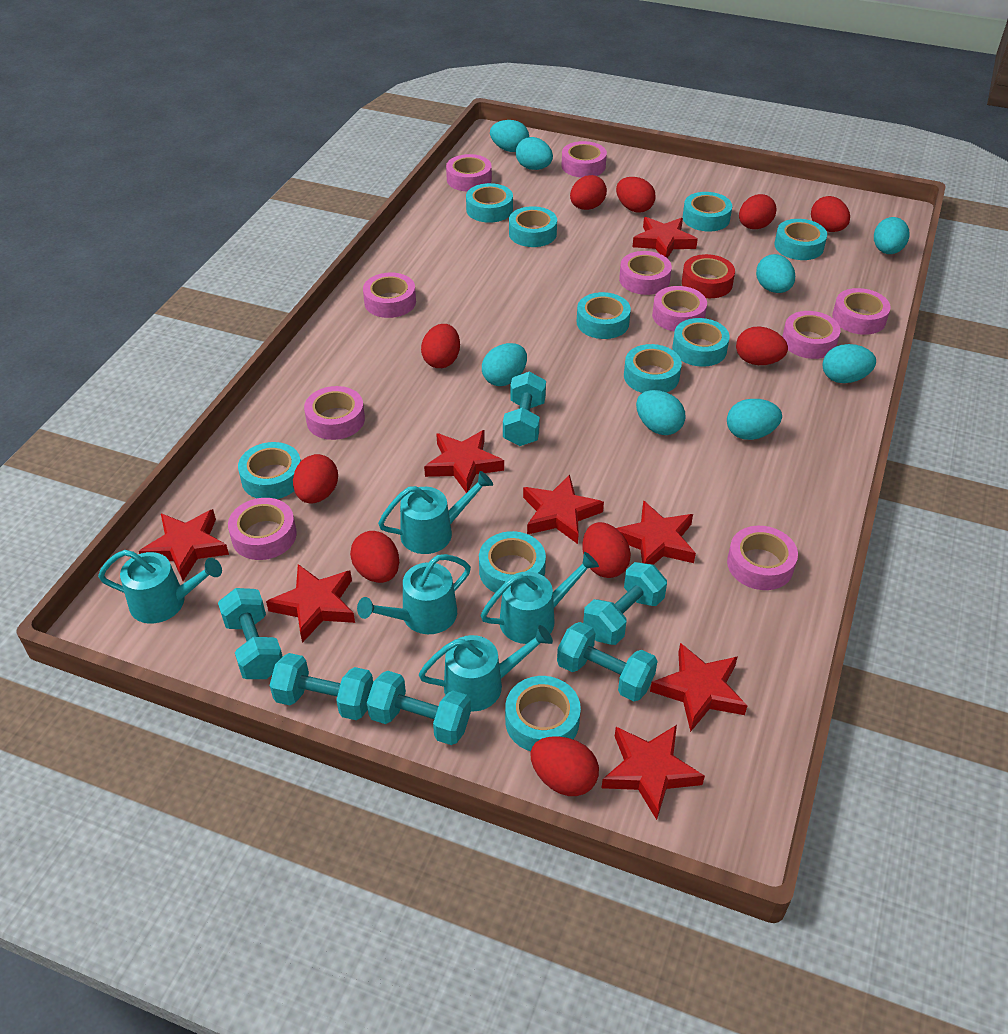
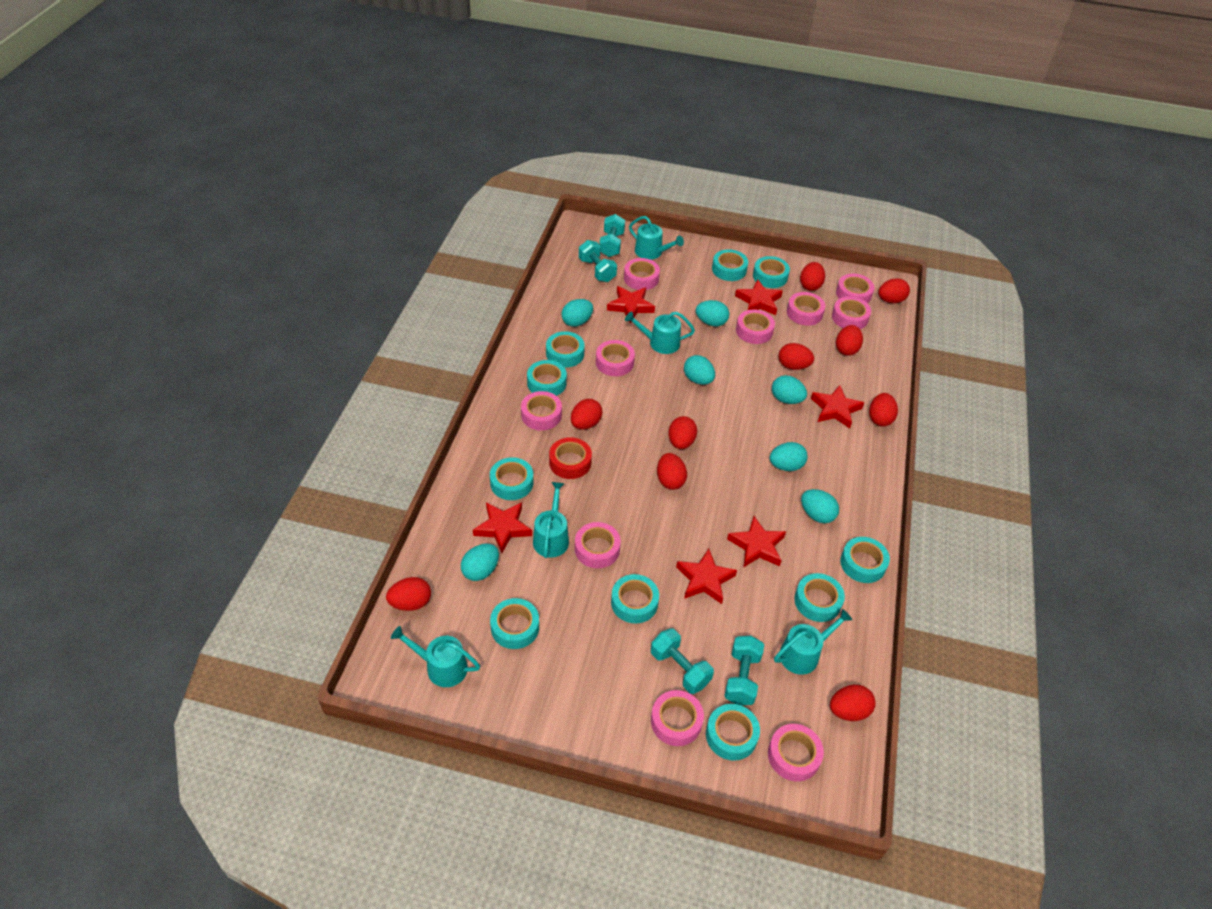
red star: [139,509,229,581] [266,564,355,643] [424,430,504,493] [523,474,604,544] [602,725,705,820] [616,500,696,565] [632,217,698,258] [650,643,747,732] = 8 -> [473,502,532,553] [607,286,655,323] [676,549,737,604] [727,516,786,568] [735,279,783,315] [811,385,864,428] = 6
turquoise dumbbell: [218,588,283,679] [270,653,373,720] [367,671,471,745] [503,372,546,446] [557,622,657,701] [583,562,667,645] = 6 -> [579,240,617,282] [599,214,625,257] [651,628,714,694] [724,636,764,705] = 4
turquoise egg: [482,343,527,386] [490,120,529,152] [516,137,553,170] [636,390,686,435] [727,399,782,440] [756,254,795,293] [823,344,876,383] [874,217,909,254] = 8 -> [461,544,499,581] [561,299,593,327] [684,355,715,385] [696,300,729,326] [770,442,808,471] [772,375,807,404] [801,489,839,523] = 7

